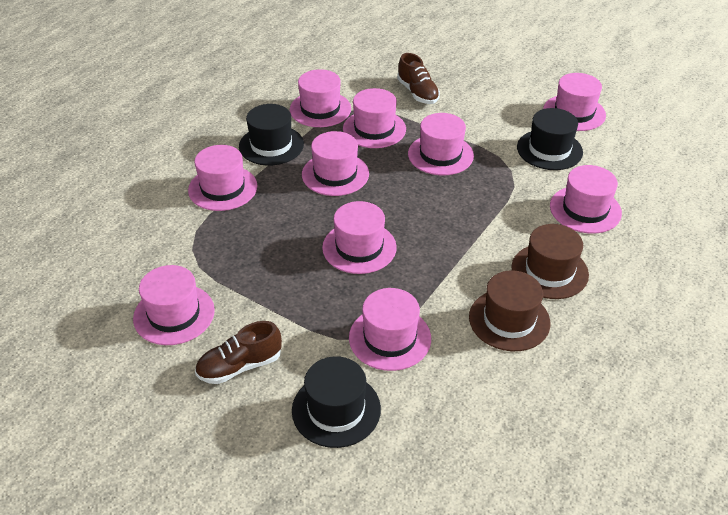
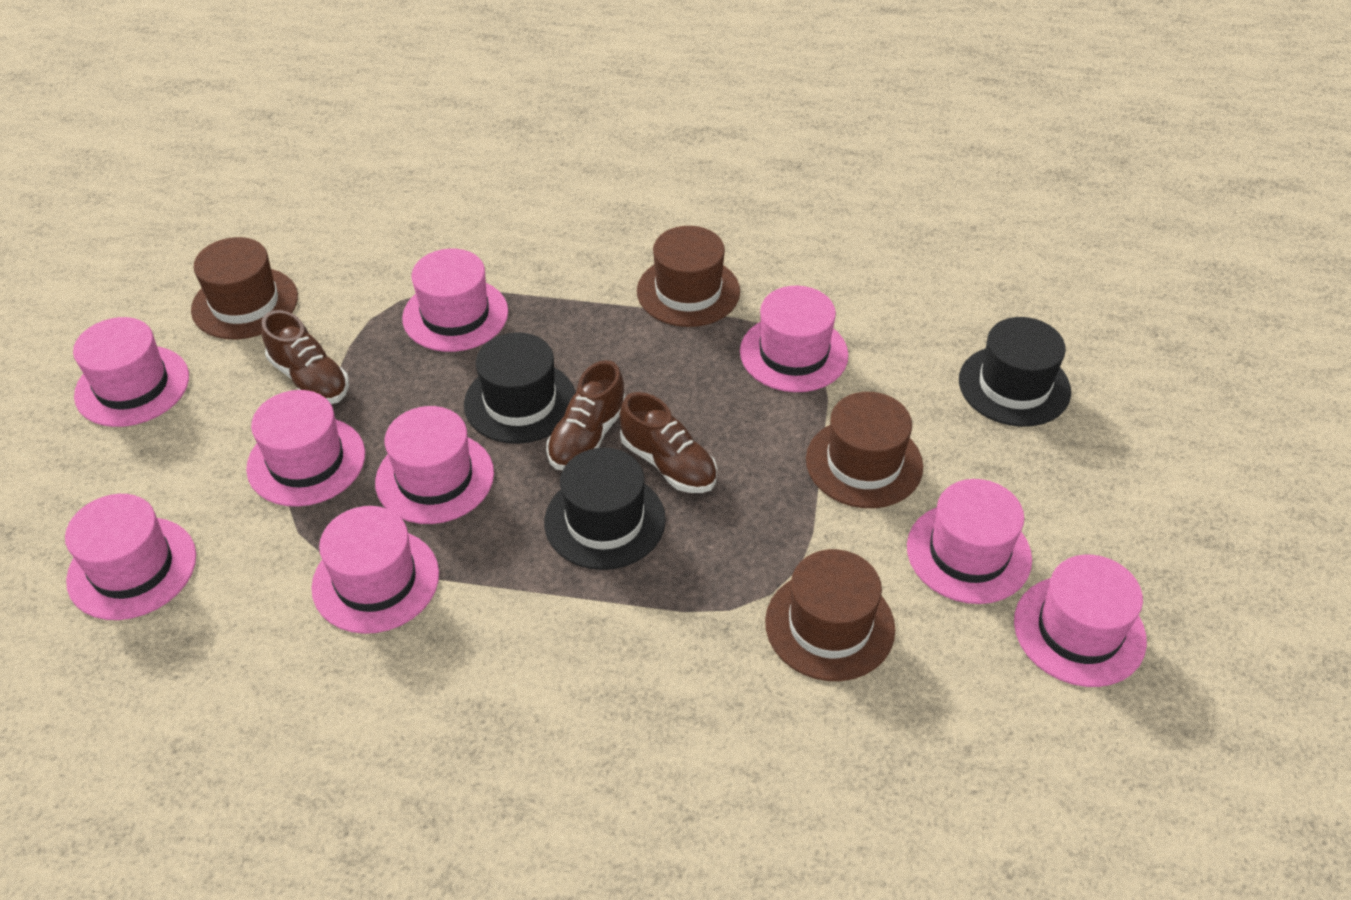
brown hat: [469,270,550,351] [511,224,589,299] = 2 -> [191,237,298,339] [637,226,740,327] [765,549,895,681] [806,392,923,508] = 4
brown shoe: [195,321,282,384] [397,53,440,104] = 2 -> [262,310,349,404] [546,360,626,470] [619,392,717,493] = 3
pink hat: [133,265,215,345] [188,145,257,211] [290,69,351,127] [302,131,369,196] [322,201,397,274] [343,88,406,148] [349,288,431,371] [408,113,474,175] [543,73,606,131] [550,165,622,234] = 10 -> [65,494,196,620] [73,317,189,427] [246,390,365,507] [311,506,439,634] [375,406,494,524] [402,248,508,352] [740,286,848,392] [907,479,1032,604] [1014,555,1147,687] = 9

